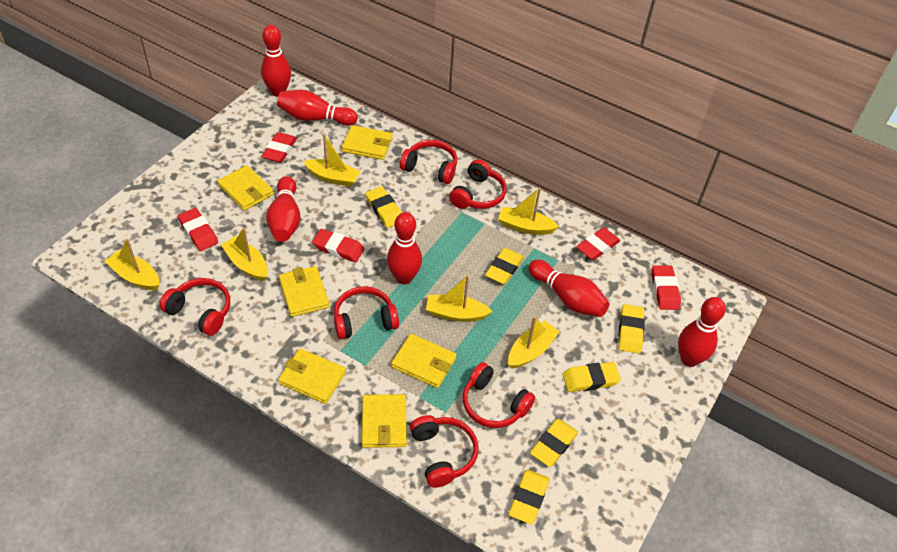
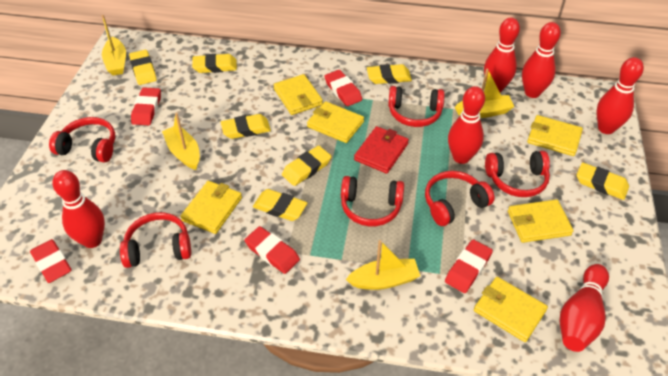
red wallet: none = 0 -> [354,126,409,174] = 1
yellow boat: [105,239,159,290] [221,227,268,281] [303,134,361,187] [426,275,493,322] [498,188,559,235] [508,316,560,369] = 6 -> [102,15,126,76] [162,113,200,170] [346,240,420,290] [455,68,514,118] = 4
yellow eraser: [365,186,402,228] [485,248,524,284] [509,469,550,524] [530,419,578,467] [563,362,621,392] [618,304,645,353] = 6 -> [129,50,157,85] [192,54,237,73] [221,114,271,139] [253,189,307,221] [282,146,332,186] [367,64,412,84] [576,162,629,200] = 7

